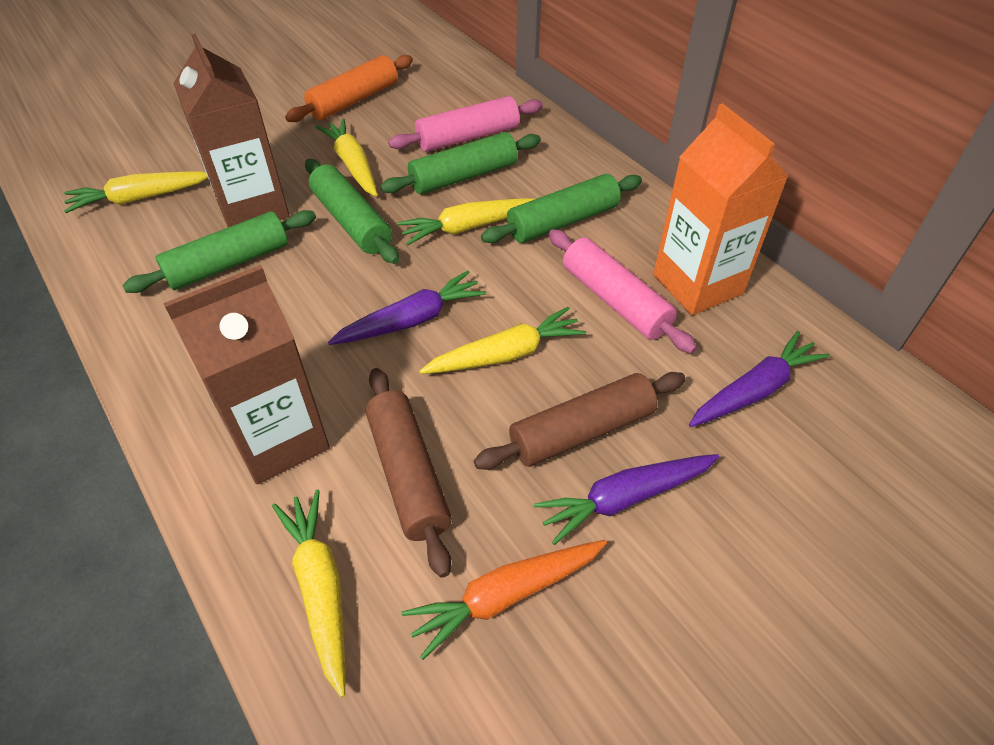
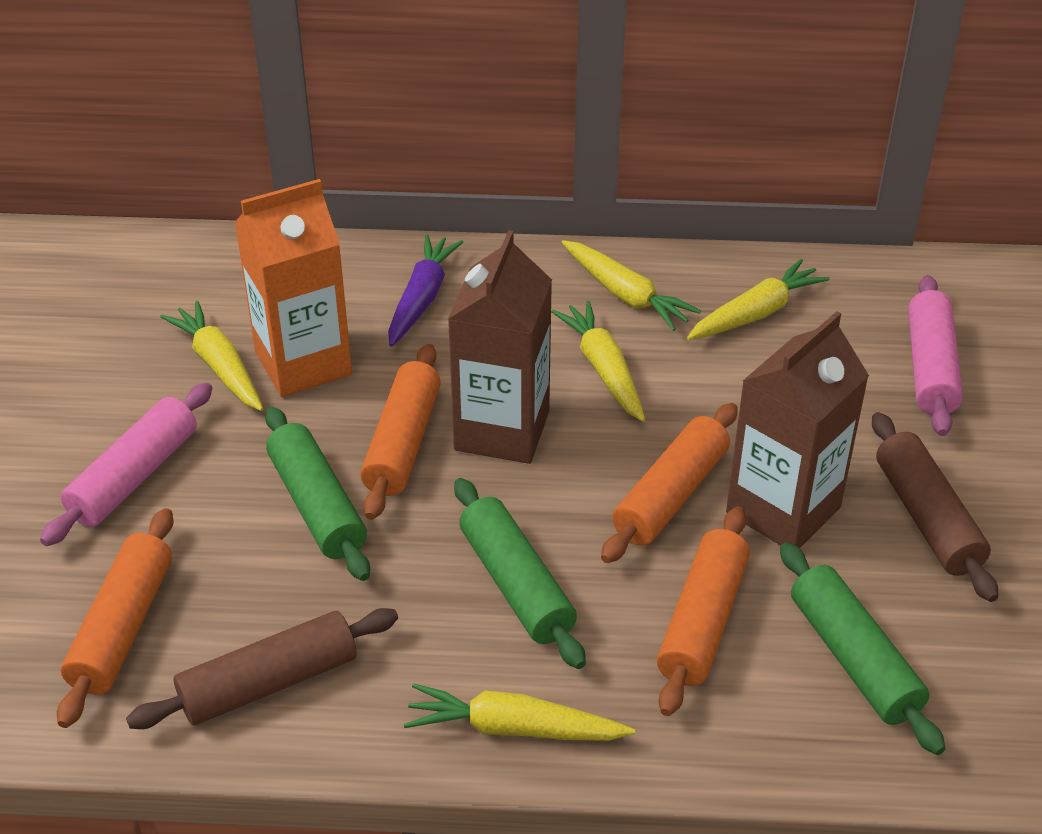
green rolling pin: [122,210,316,293] [305,159,399,264] [380,132,541,194] [481,174,642,243] = 4 -> [265,407,370,581] [454,478,586,669] [780,542,946,755] = 3
orange carrot: [402,540,607,660] = 1 -> none = 0
orange rolling pin: [285,55,413,122] = 1 -> [57,508,174,728] [360,344,441,520] [601,403,738,563] [657,506,750,716] = 4
purple carrot: [328,271,486,345] [534,454,719,545] [689,331,830,427] = 3 -> [388,234,463,347] = 1

